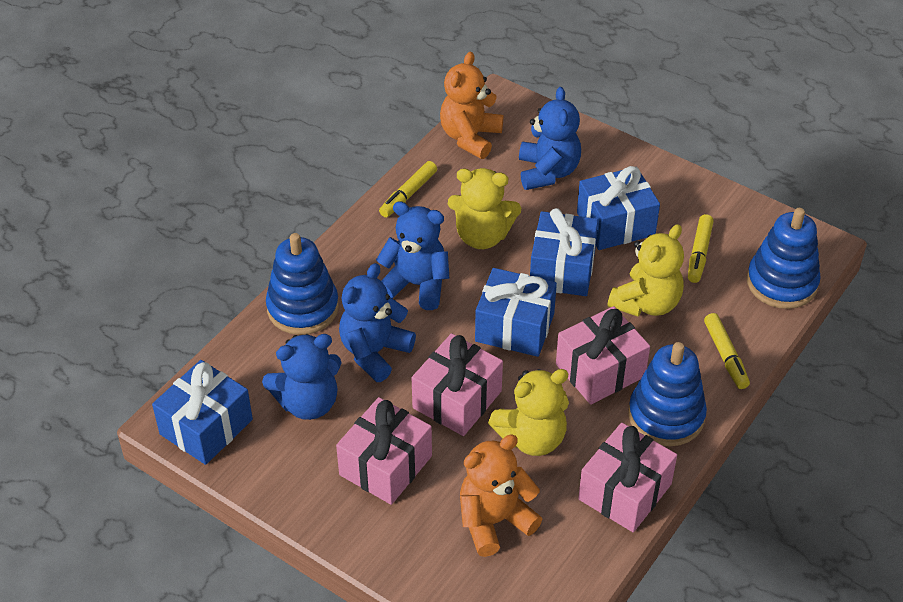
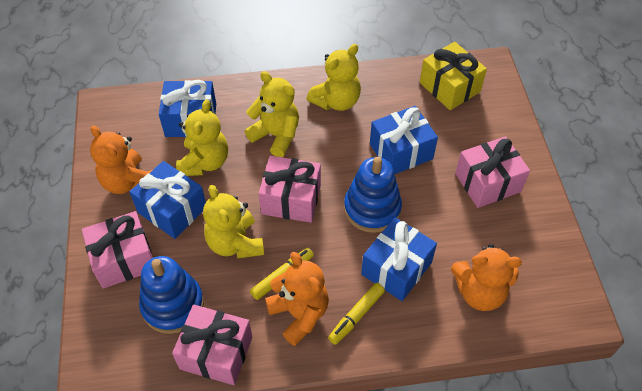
blue stacking toy: [266,233,339,335] [628,342,707,446] [747,208,821,309] = 3 -> [139,256,204,334] [344,157,402,233] = 2
blue teddy bear: [262,334,341,420] [339,263,416,382] [376,201,449,310] [519,87,581,190] = 4 -> none = 0
orange teddy bear: [440,52,503,159] [460,434,542,557] = 2 -> [90,125,152,194] [265,252,329,346] [451,244,522,311] = 3
yellow gift: none = 0 -> [420,42,487,110] = 1
yellow marker: [379,161,437,218] [688,214,714,283] [704,313,750,389] = 3 -> [250,248,314,300] [328,283,385,345] = 2
yellow teddy bear: [448,168,521,249] [488,369,569,456] [607,224,684,317] = 3 -> [176,99,228,176] [203,185,264,258] [245,71,299,157] [307,44,361,111] = 4

